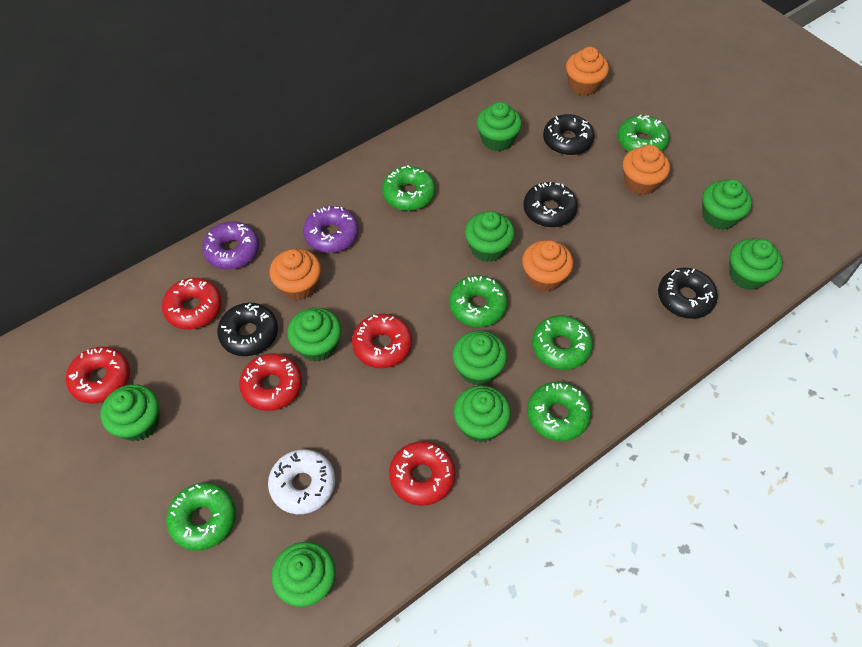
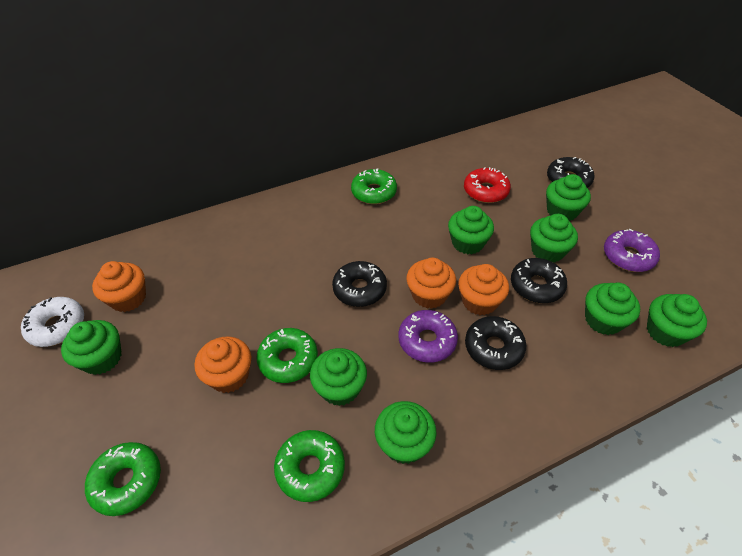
green cupcake: [100,384,159,441] [271,542,336,607] [287,308,341,362] [452,331,507,386] [453,385,511,443] [465,211,515,262] [476,102,522,151] [702,179,752,230] [729,239,782,290] = 9 -> [61,320,122,375] [310,348,367,406] [375,401,437,464] [448,206,494,254] [530,214,578,262] [546,174,591,221] [585,283,640,335] [647,294,707,347] = 8
green donut: [166,483,236,551] [382,165,435,211] [449,275,508,327] [527,382,591,441] [532,315,593,370] [618,115,670,152] = 6 -> [85,442,161,516] [256,328,318,383] [274,430,345,502] [351,169,397,204] = 4
red donut: [66,347,130,404] [162,278,222,329] [239,353,302,411] [352,314,412,368] [389,441,455,506] = 5 -> [464,167,511,203] = 1

